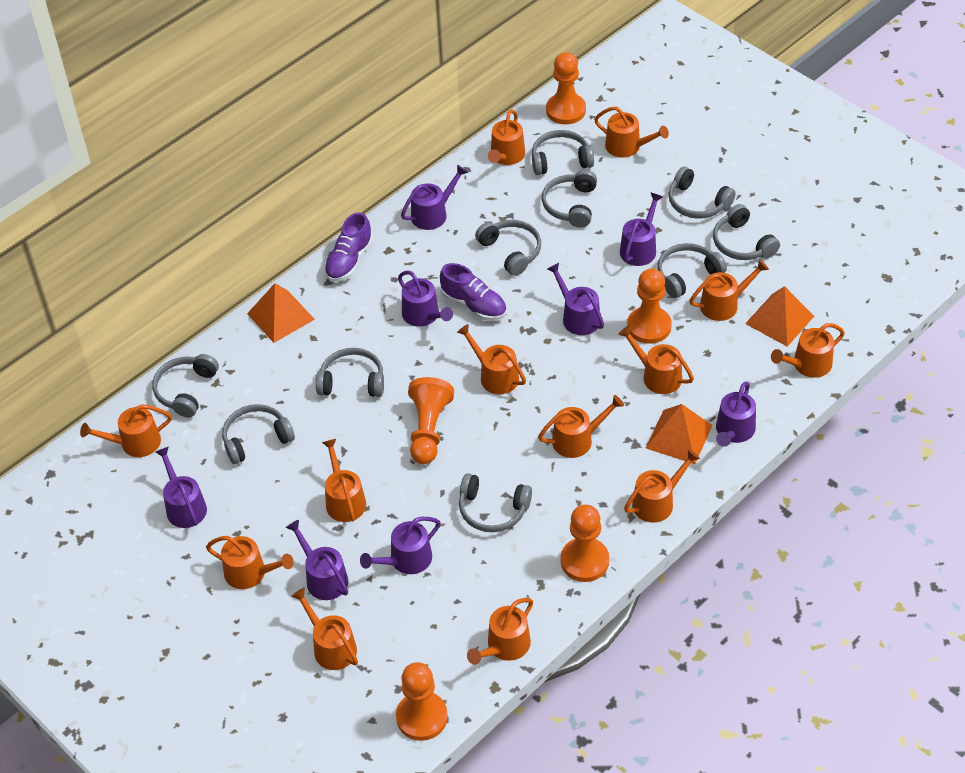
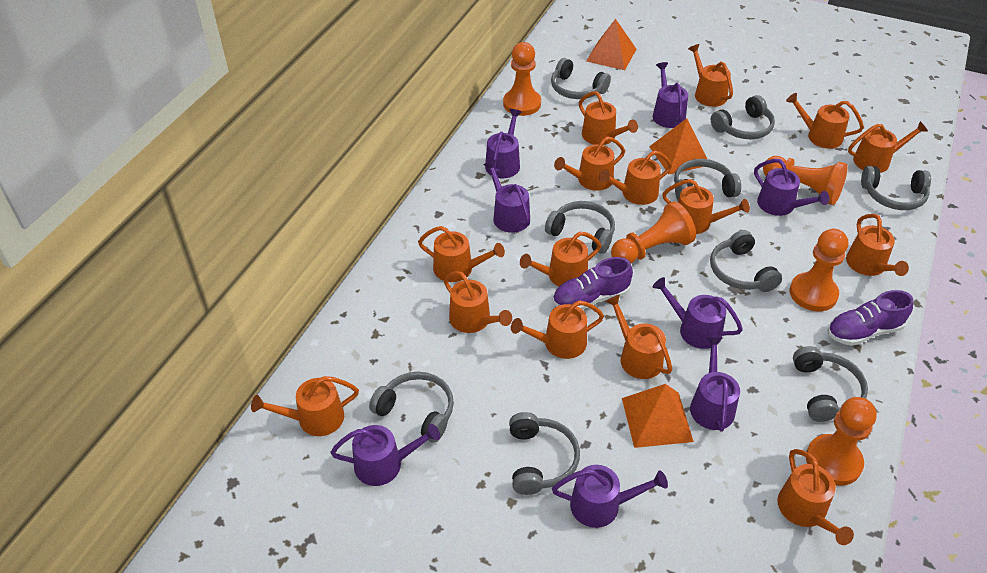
grey headphones: [152,354,219,418] [222,404,295,464] [316,348,384,397] [459,473,532,532] [475,220,541,276] [532,130,594,175] [542,170,597,228] [657,243,727,298] [668,166,736,219] [713,204,780,260] = 10 -> [369,372,454,443] [509,412,580,495] [545,201,615,254] [551,58,611,99] [674,159,741,200] [710,230,782,292] [711,95,775,139] [793,346,868,422] [861,166,931,210] = 9
orange watering can: [80,404,172,457] [206,536,294,589] [291,588,358,670] [322,439,366,522] [457,324,526,394] [467,598,533,665] [488,110,525,165] [538,395,624,458] [594,106,669,158] [618,326,694,394] [624,449,700,523] [689,259,769,321] [771,323,845,378] = 13 -> [251,376,359,436] [418,226,505,282] [444,271,512,333] [511,300,604,359] [520,232,601,286] [554,137,625,191] [579,91,638,145] [599,151,672,205] [606,295,672,379] [662,179,750,234] [688,44,733,107] [777,449,854,545] [786,93,864,149] [846,214,909,276] [848,121,928,173] = 15

